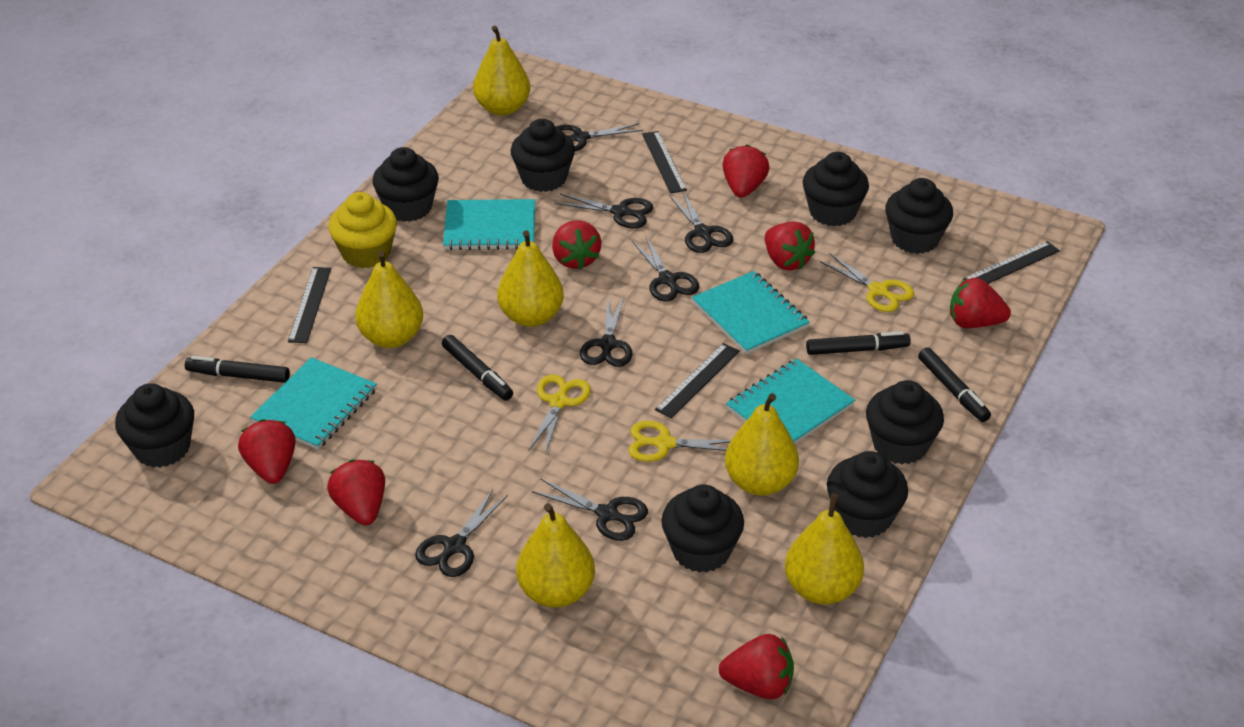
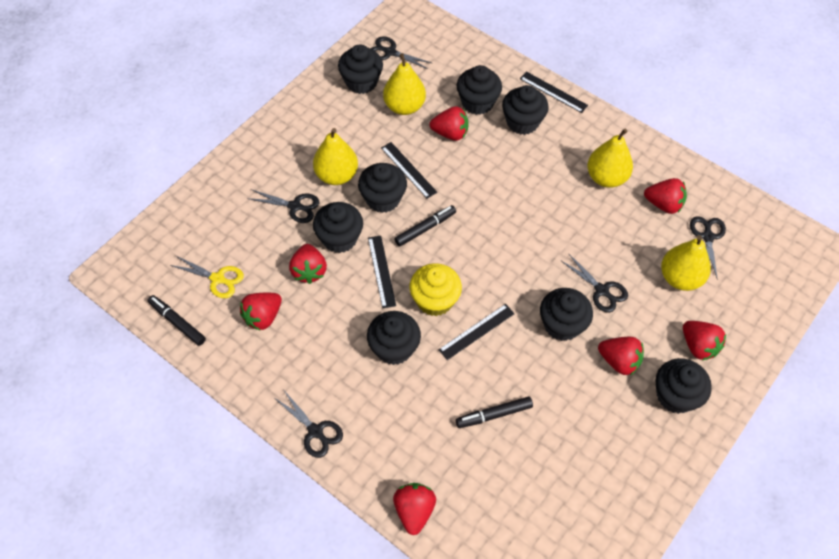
black marker: [185,356,290,383] [442,335,513,401] [806,331,911,355] [918,347,991,422] = 4 -> [148,295,206,346] [394,205,456,247] [456,396,533,428] = 3
black scissors: [415,490,508,577] [532,479,648,541] [555,194,653,228] [556,123,643,151] [580,296,633,367] [632,237,699,301] [669,192,733,253] = 7 -> [247,190,319,223] [275,389,343,458] [370,36,432,69] [560,253,628,313] [690,216,726,280] = 5
turquoise notebook: [250,357,377,450] [443,199,535,250] [692,271,810,354] [726,359,855,444] = 4 -> none = 0
yellow pear: [355,251,423,348] [473,26,530,116] [497,230,564,327] [516,503,595,608] [725,393,799,496] [785,493,864,605] = 6 -> [313,128,358,185] [383,53,426,115] [587,129,633,188] [661,235,711,291] = 4
yellow scissors: [528,374,591,454] [628,421,731,462] [820,253,914,312] = 3 -> [170,255,244,298] = 1

